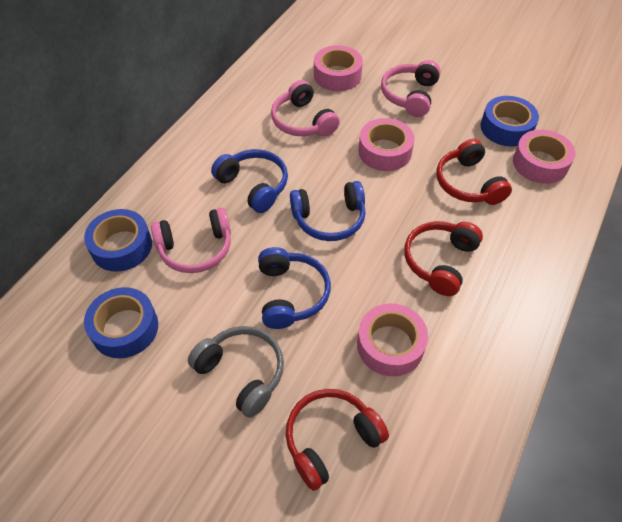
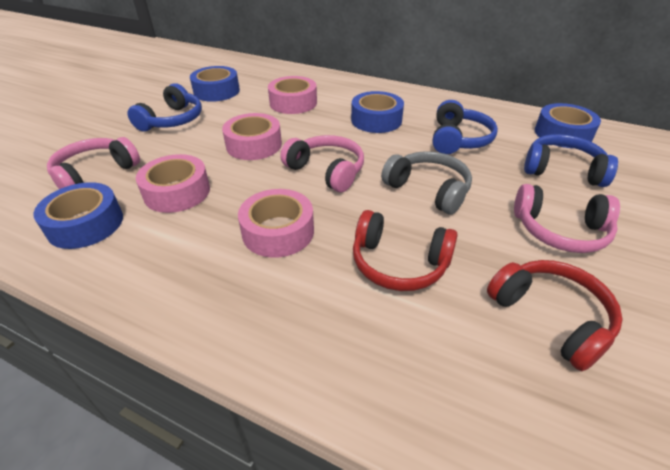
blue tape: [84,209,152,272] [84,287,158,359] [481,96,539,147] = 3 -> [33,182,123,249] [190,66,240,102] [351,91,404,133] [535,103,601,148] = 4
red headphones: [286,389,389,491] [404,221,483,296] [436,139,512,205] = 3 -> [353,210,458,291] [487,260,623,371] = 2

